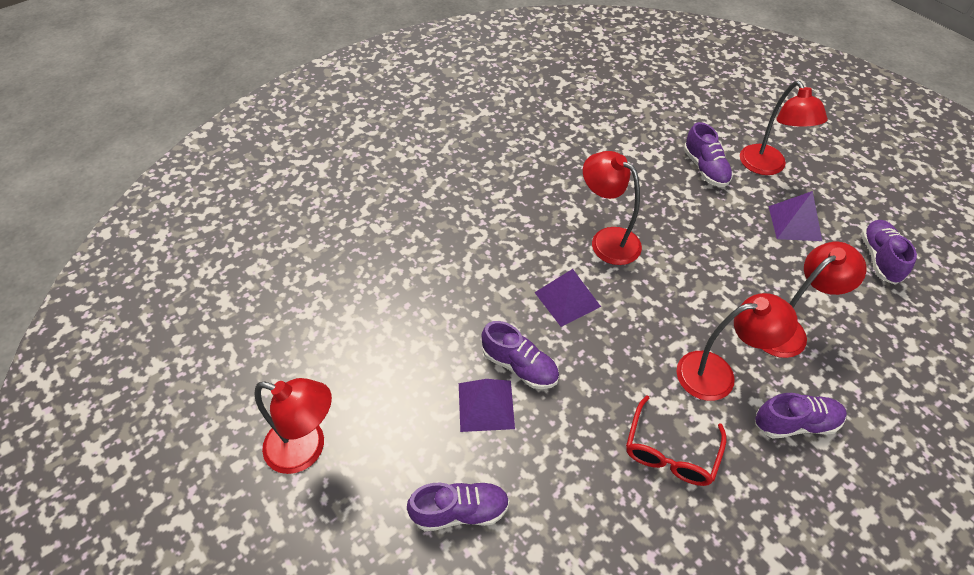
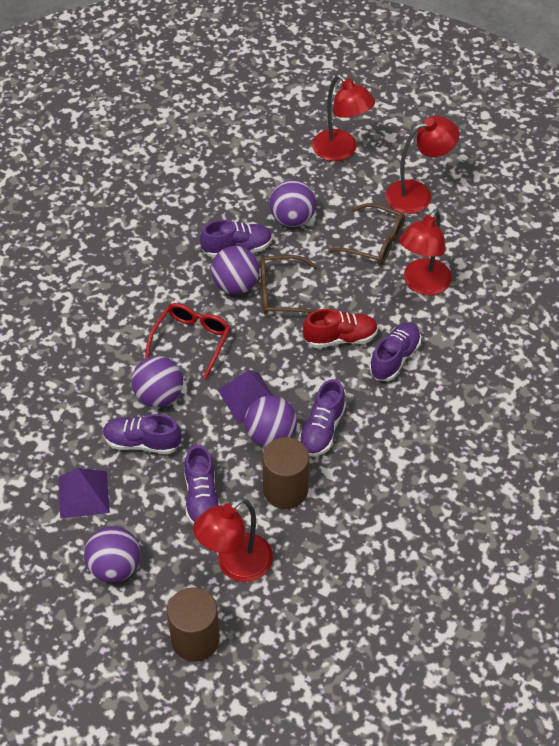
brown cylinder: none = 0 -> [167,587,220,662] [263,437,309,509] = 2
brown glasses: none = 0 -> [260,255,318,315] [328,203,405,265] = 2
purple ball: none = 0 -> [84,526,140,583] [132,356,183,407] [211,246,259,295] [245,396,297,447] [269,180,316,227] = 5
purple pyramid: [459,379,515,432] [534,269,601,327] [768,191,822,241] = 3 -> [58,468,110,518] [218,370,274,424] = 2
red lamp: [254,378,332,474] [583,151,642,265] [677,293,798,401] [740,81,828,175] [762,242,867,358] = 5 -> [193,498,273,582] [312,74,375,161] [385,116,460,214] [399,209,452,296] = 4
red shoe: none = 0 -> [303,309,378,348] = 1

